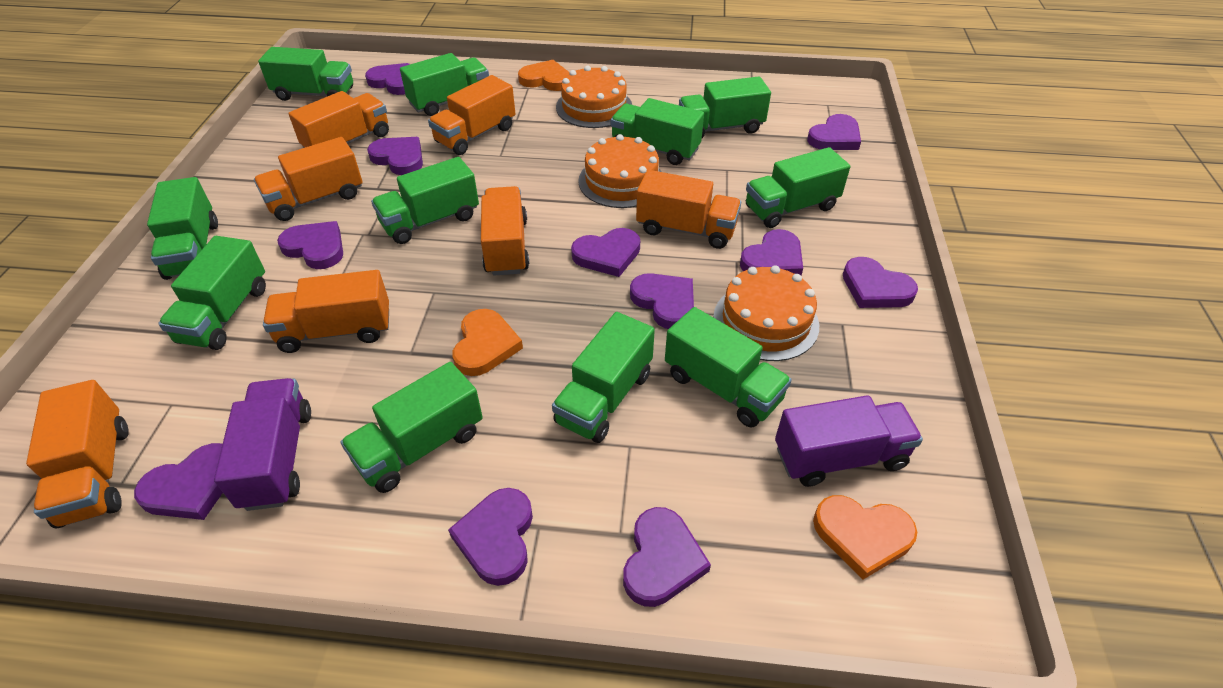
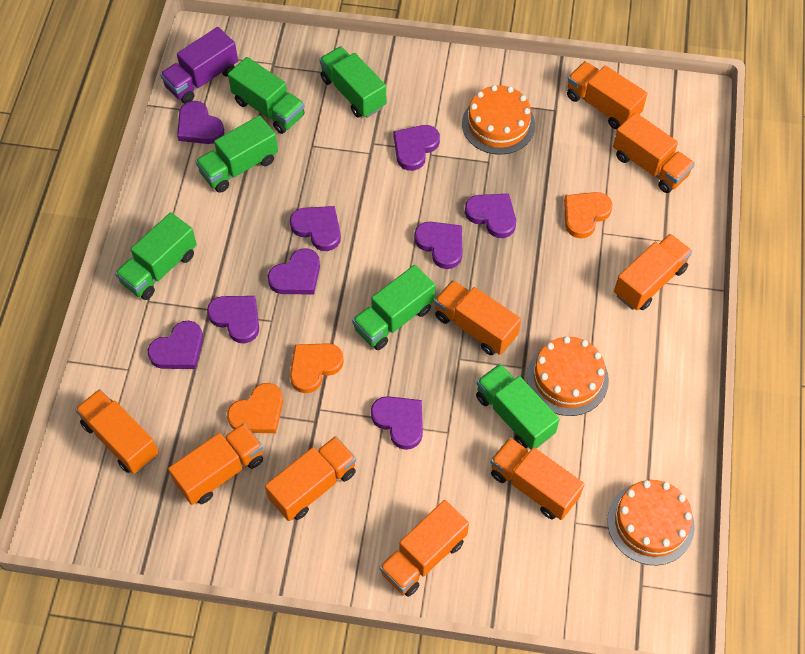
green truck: [147,177,218,280] [158,236,266,350] [258,47,353,101] [340,362,483,493] [371,157,479,244] [400,53,489,116] [552,312,655,443] [611,98,704,165] [665,307,792,428] [679,77,771,138] [746,147,850,228] = 11 -> [115,212,197,300] [196,115,278,193] [228,57,305,134] [319,46,387,118] [352,265,436,350] [476,364,560,450] = 6
orange truck: [26,380,129,528] [254,137,363,221] [263,270,389,353] [288,91,389,148] [428,75,516,155] [481,186,529,276] [636,170,741,249] = 7 -> [75,389,159,474] [168,423,263,505] [265,436,356,521] [379,500,469,597] [434,280,521,355] [490,437,585,520] [567,61,647,129] [613,112,695,193] [614,234,692,310] = 9
purple heart: [134,443,223,520] [277,221,343,269] [365,63,410,95] [367,137,423,175] [448,488,533,586] [571,228,640,277] [623,507,711,607] [630,273,694,329] [740,229,803,275] [807,114,861,150] [843,257,918,308] = 11 -> [148,321,203,369] [177,101,224,144] [207,296,259,344] [268,248,320,295] [290,206,341,251] [371,396,423,450] [393,125,440,171] [414,222,462,269] [465,194,516,238] = 9
purple truck: [214,378,311,511] [775,395,923,487] = 2 -> [160,27,238,103] = 1

